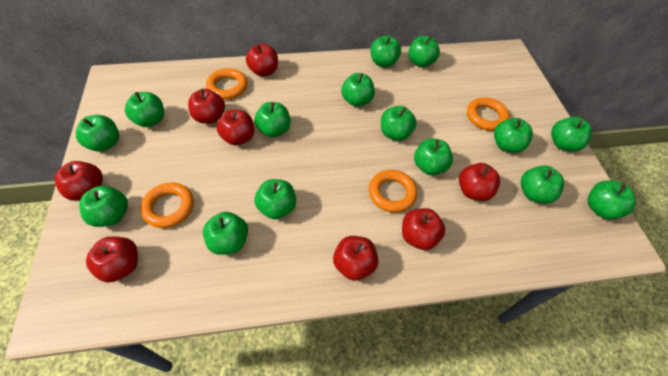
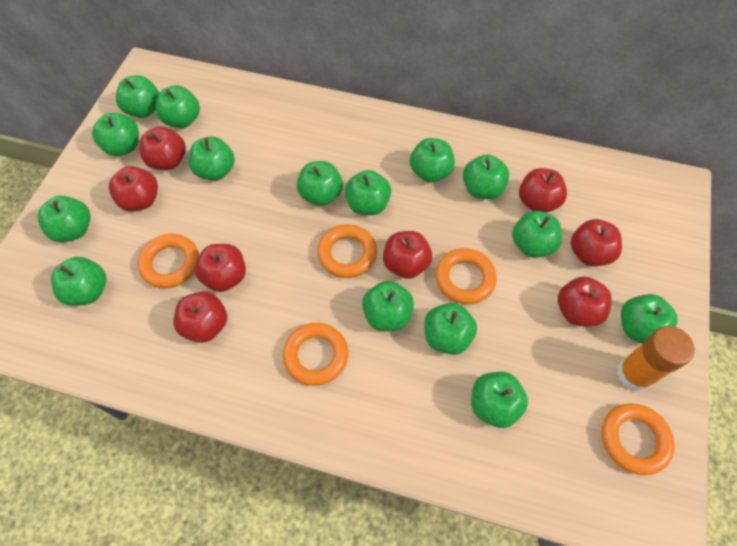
orange glue stick: none = 0 -> [617,326,695,392] = 1
orange ring: [140,182,194,228] [206,68,248,100] [369,170,417,213] [467,97,510,131] = 4 -> [138,234,199,288] [283,323,348,386] [317,224,377,278] [435,248,497,304] [601,403,675,475] = 5

